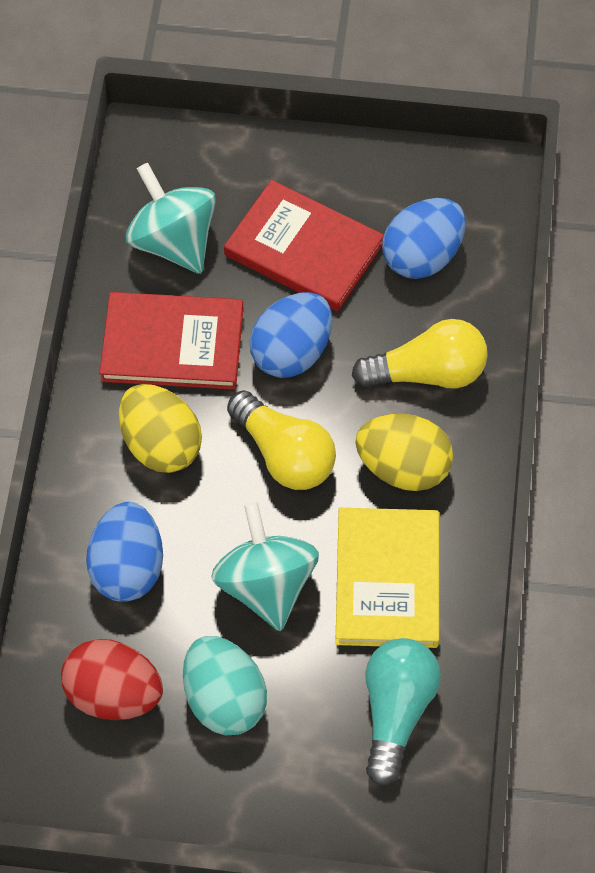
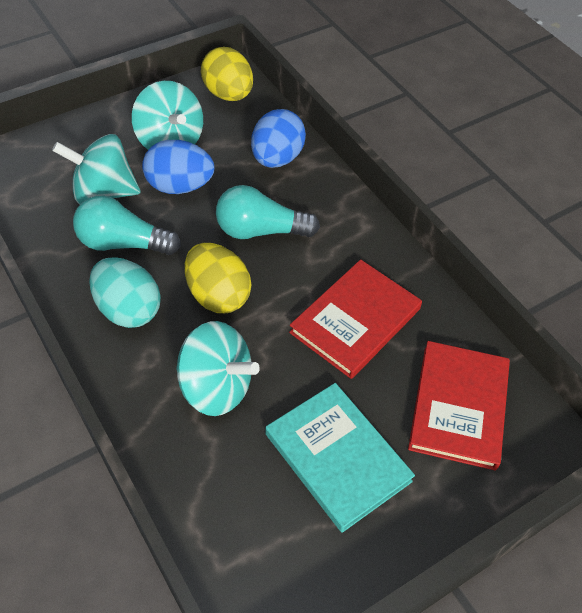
blue egg: [86,502,163,602] [249,292,332,378] [382,198,465,279] = 3 -> [142,140,214,194] [251,109,306,168] = 2
red egg: [61,639,163,720] = 1 -> none = 0
turquoise book: none = 0 -> [265,383,415,533] = 1
turquoise light bulb: [366,638,441,786] = 1 -> [73,196,181,255] [216,185,320,239] = 2
turquoise spinning top: [126,163,216,274] [212,502,319,631] = 2 -> [52,134,141,204] [132,81,203,150] [176,321,260,416] = 3
yellow book: [335,508,439,648] = 1 -> none = 0
yellow light bulb: [227,390,336,490] [352,319,488,388] = 2 -> none = 0

